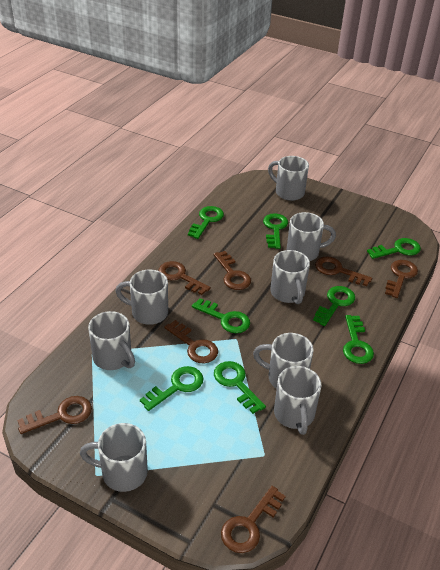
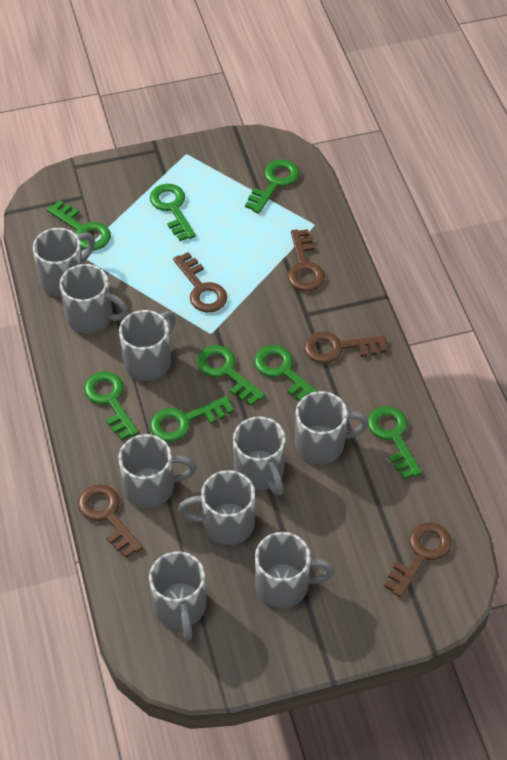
brown key: [17,396,92,434] [158,261,211,295] [164,320,218,363] [214,251,251,290] [221,486,286,553] [315,256,372,287] [385,260,418,298] = 7 -> [78,485,143,558] [173,252,227,312] [288,229,325,291] [304,332,387,363] [384,522,452,598] = 5
grey mug: [80,423,148,492] [88,311,135,370] [116,269,168,325] [253,333,314,389] [268,156,309,201] [270,250,310,304] [274,366,322,435] [286,212,336,261] = 8 -> [33,228,95,297] [59,264,129,334] [118,434,197,508] [119,310,176,381] [149,551,206,640] [178,470,255,545] [233,417,286,496] [255,532,335,608] [295,391,369,464] = 9

